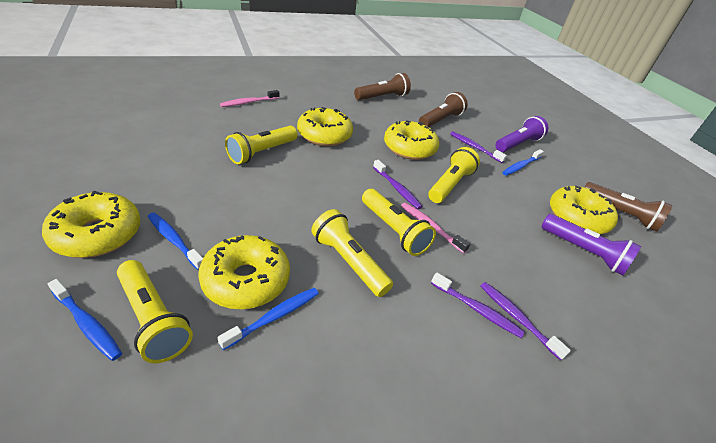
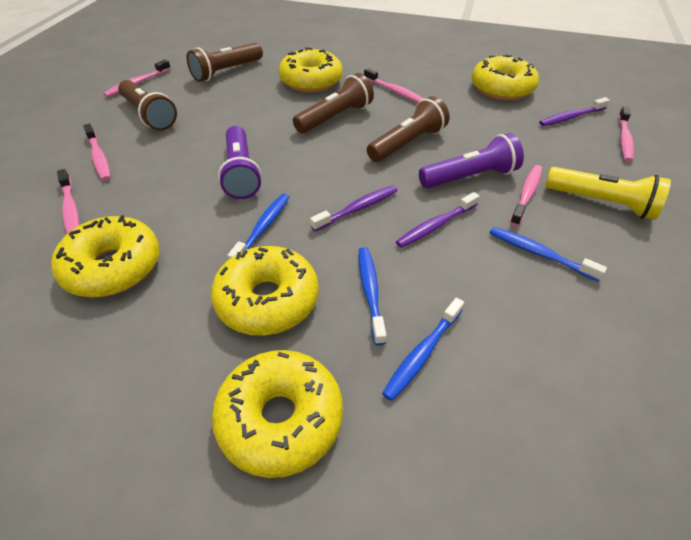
brown flashlight: [354,73,411,100] [419,92,468,127] [585,182,673,232] = 3 -> [118,80,177,131] [187,43,263,82] [293,73,374,133] [367,96,449,162] = 4
pink toothbrush: [220,90,279,107] [401,203,470,253] = 2 -> [57,169,80,234] [83,124,110,181] [103,59,171,97] [364,68,424,103] [510,165,542,226] [618,106,634,162] = 6
purple toothbrush: [373,160,423,209] [431,273,525,338] [450,131,507,163] [480,282,571,361] = 4 -> [310,186,398,231] [396,192,480,248] [539,97,610,126] = 3
yellow flashlight: [117,260,193,363] [225,126,298,164] [311,209,393,297] [362,189,436,256] [428,147,480,203] = 5 -> [546,167,671,220] = 1

